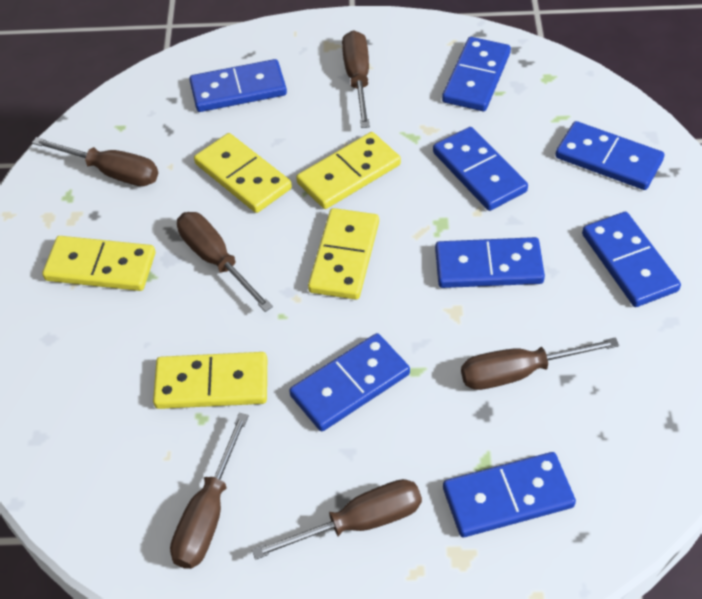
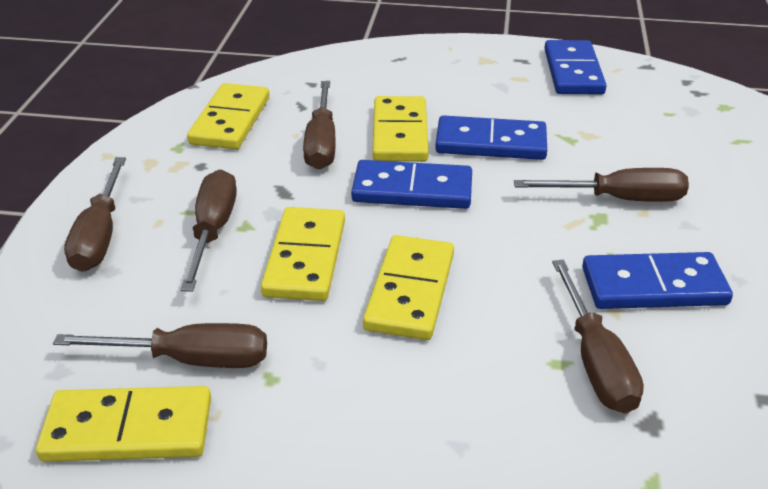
blue domino: [189,59,287,112] [289,333,410,431] [433,127,528,211] [435,237,545,288] [442,37,511,111] [443,452,576,537] [555,121,664,190] [582,212,681,307] = 8 -> [351,160,472,209] [435,115,547,160] [544,40,607,94] [582,252,733,309] = 4

